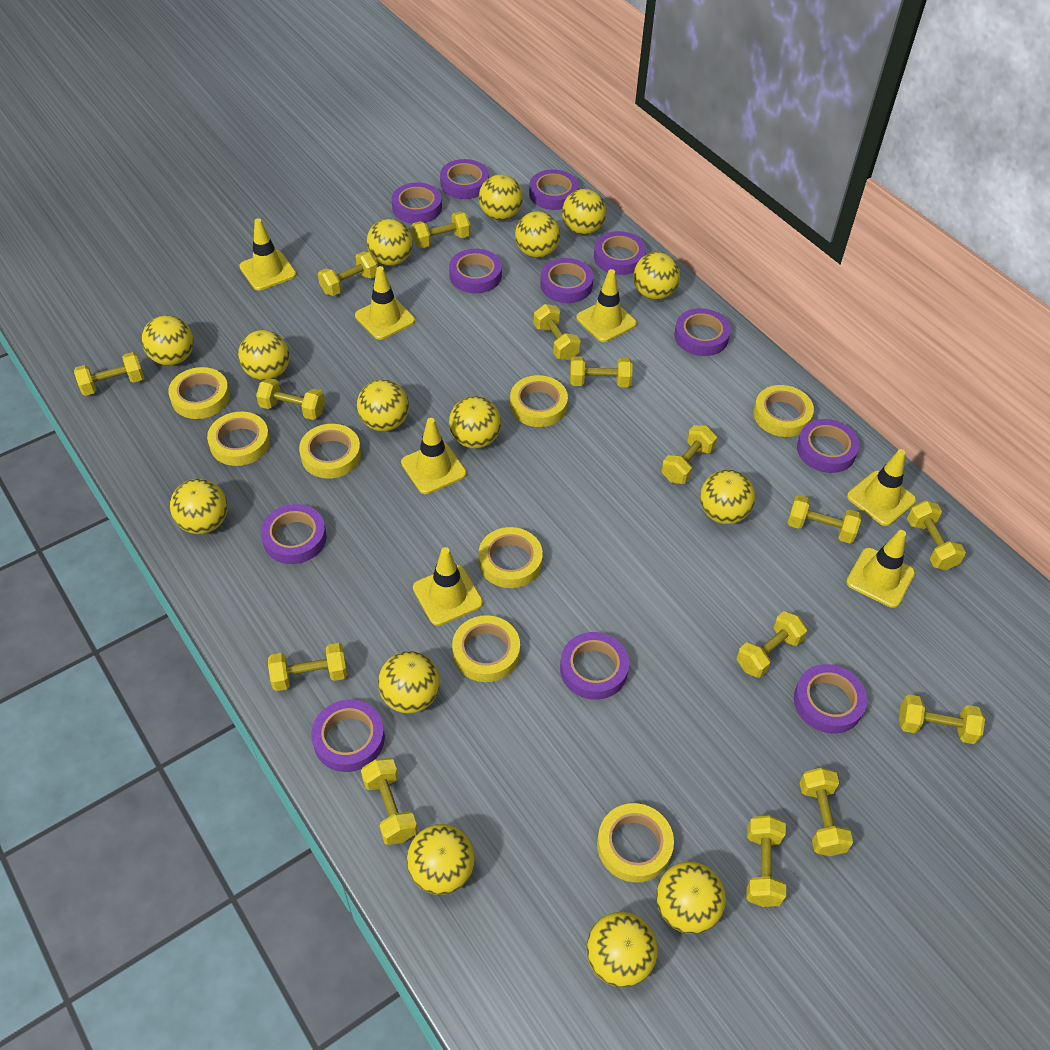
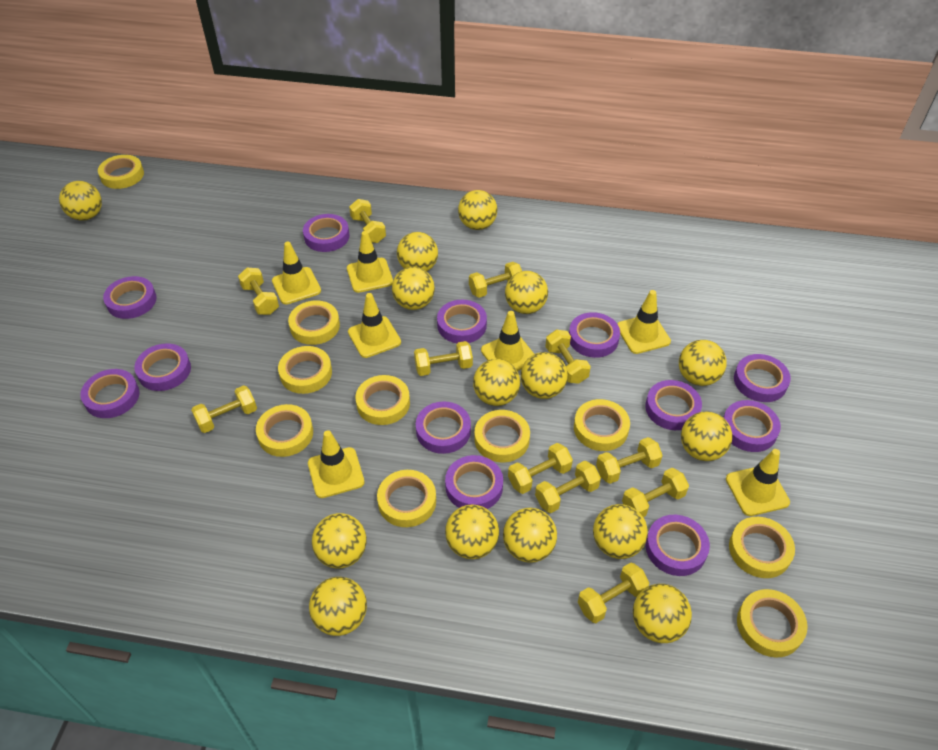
yellow dumbbell: [74,352,144,396] [256,378,325,420] [268,643,347,691] [318,251,378,296] [361,758,417,845] [412,211,470,248] [534,304,581,360] [570,356,632,387] [661,425,717,484] [736,611,807,678] [746,815,786,907] [787,495,861,543] [799,768,853,856] [899,694,985,744] [907,501,966,570] = 15 -> [191,385,257,433] [238,268,279,315] [349,199,386,243] [414,341,473,376] [469,262,522,298] [508,443,573,494] [535,461,601,513] [545,329,591,384] [578,562,649,623] [596,437,663,484] [622,468,689,517] = 11
yellow tape: [168,367,230,419] [207,412,270,466] [299,424,361,479] [452,615,520,682] [478,527,543,588] [510,375,568,427] [597,803,674,883] [753,385,814,437] = 8 -> [98,155,144,189] [256,404,313,457] [278,346,332,394] [288,300,340,345] [355,375,410,425] [377,470,436,527] [475,410,530,463] [574,399,630,451] [729,517,795,578] [737,589,808,658] = 10

